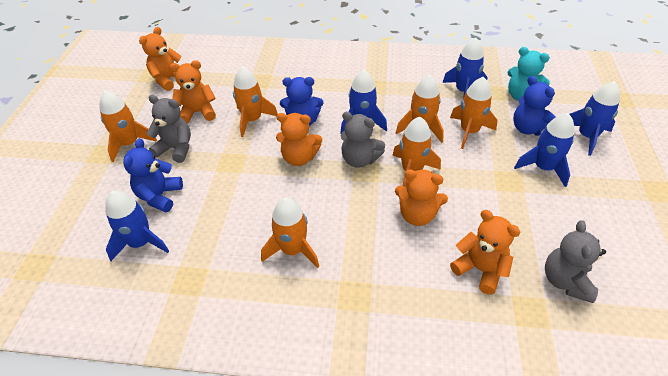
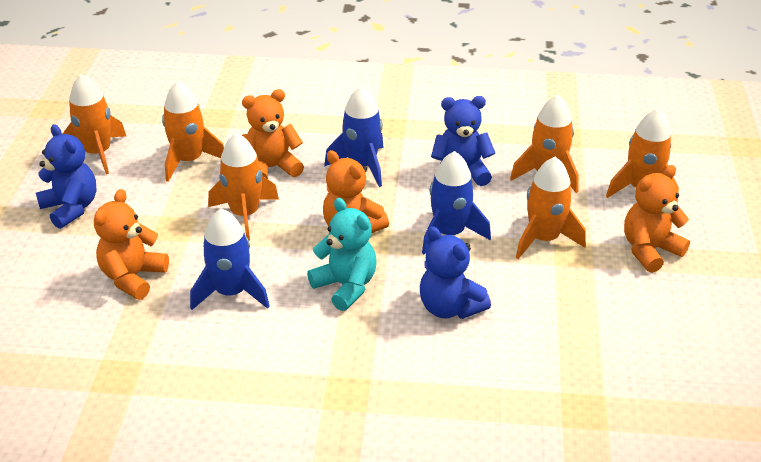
blue rocket: [105,191,169,261] [340,69,387,134] [442,38,487,98] [514,113,575,187] [569,81,620,156] = 5 -> [190,209,270,310] [324,86,384,187] [422,151,491,255] = 3
grey teddy bear: [146,95,191,163] [341,112,385,168] [545,220,606,303] = 3 -> none = 0
orange teddy bear: [139,27,182,91] [170,60,216,124] [276,113,322,166] [395,169,448,226] [450,210,521,294] = 5 -> [94,189,169,300] [242,89,304,179] [323,150,389,233] [624,165,690,273] = 4

